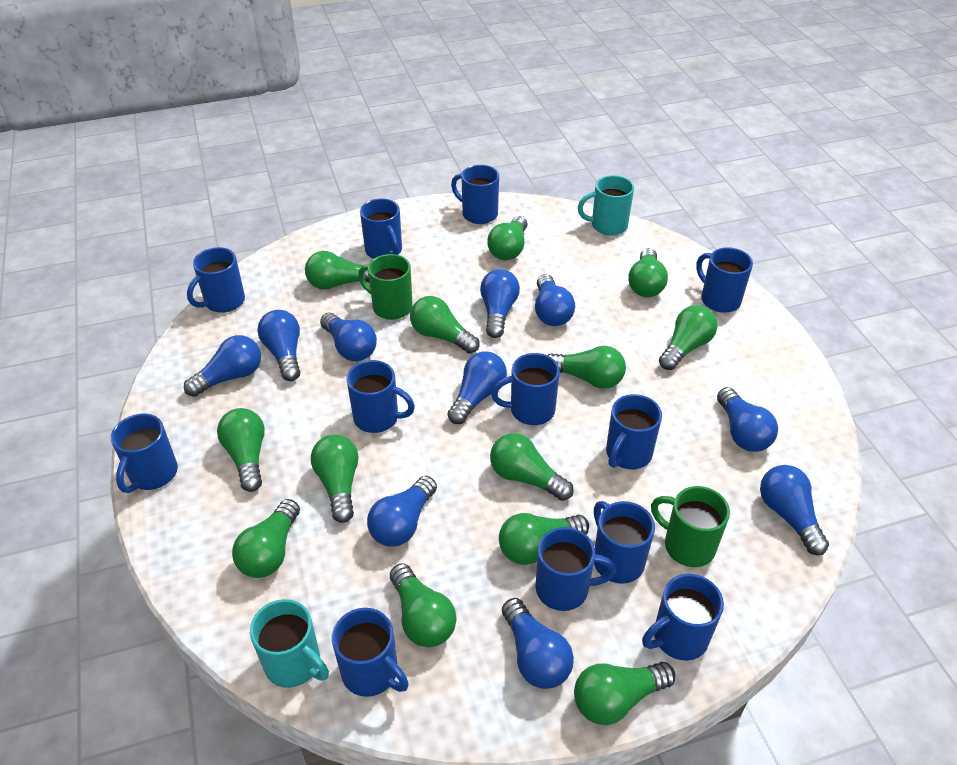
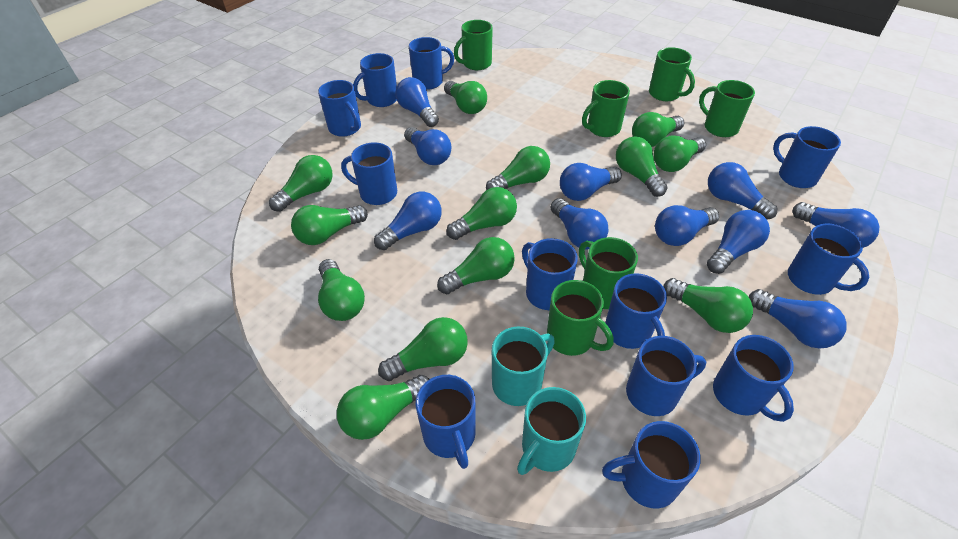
green mug: [358,254,413,320] [651,486,730,567] = 2 -> [454,20,493,70] [547,280,614,356] [579,237,638,309] [582,80,630,137] [649,47,695,101] [699,80,755,137] = 6

